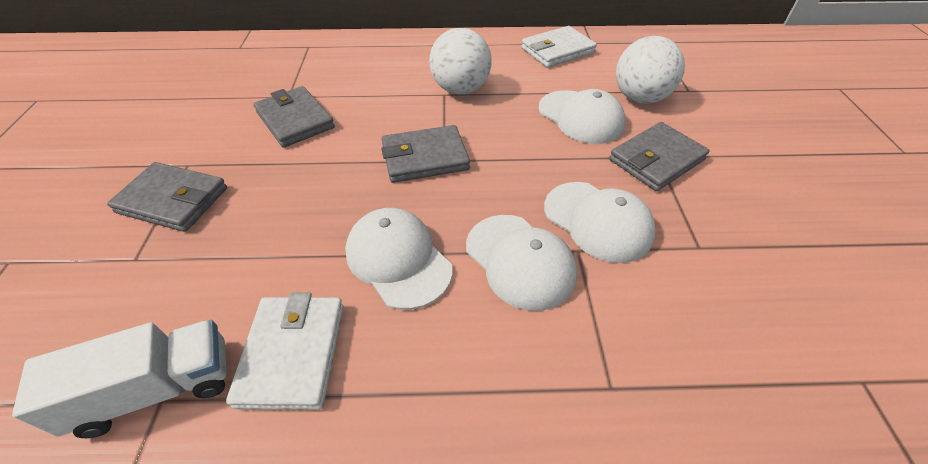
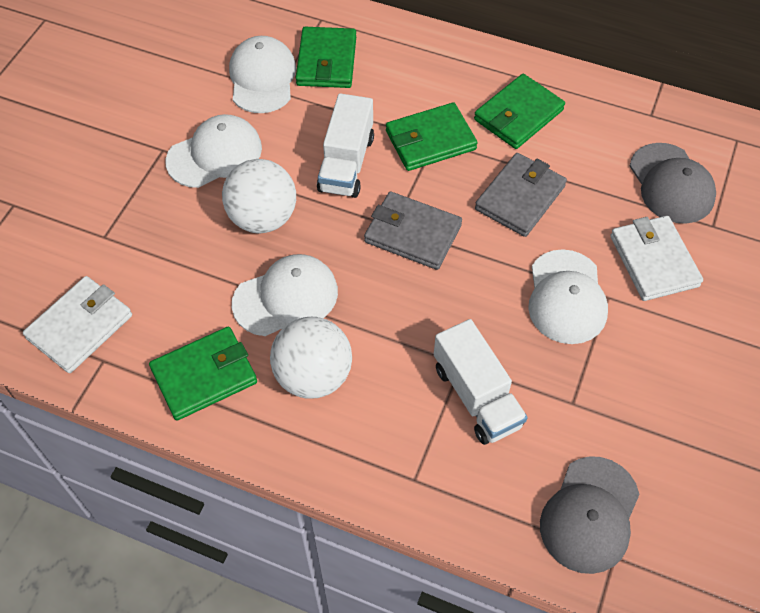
green wallet: none = 0 -> [149,327,257,421] [296,27,356,88] [386,102,478,171] [474,74,565,149] = 4
grey cap: none = 0 -> [540,456,640,574] [629,143,716,224] = 2
grey wallet: [107,162,227,232] [253,86,335,148] [381,125,470,183] [609,122,709,191] = 4 -> [364,191,462,270] [475,153,567,237] = 2
white truck: [12,320,227,438] = 1 -> [317,93,374,198] [434,319,528,445] = 2

